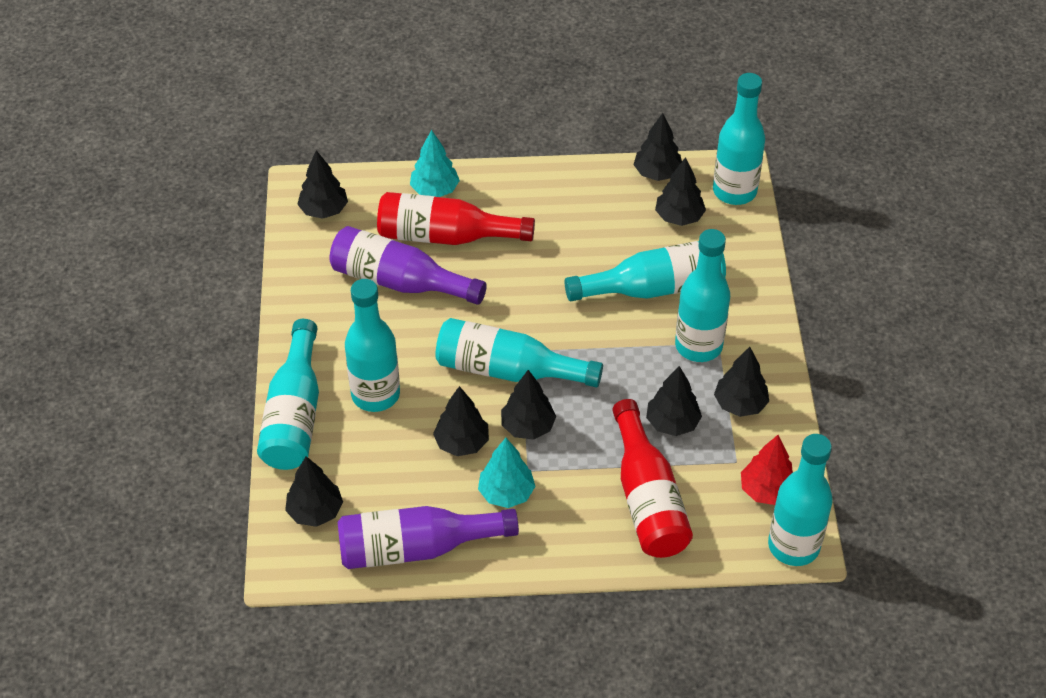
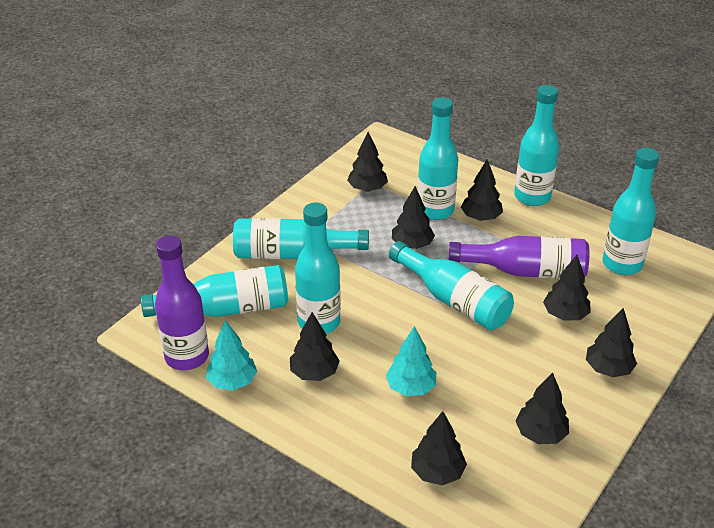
red bottle: [377,192,535,245] [613,399,693,558] = 2 -> none = 0
red tree: [741,435,793,505] = 1 -> none = 0

